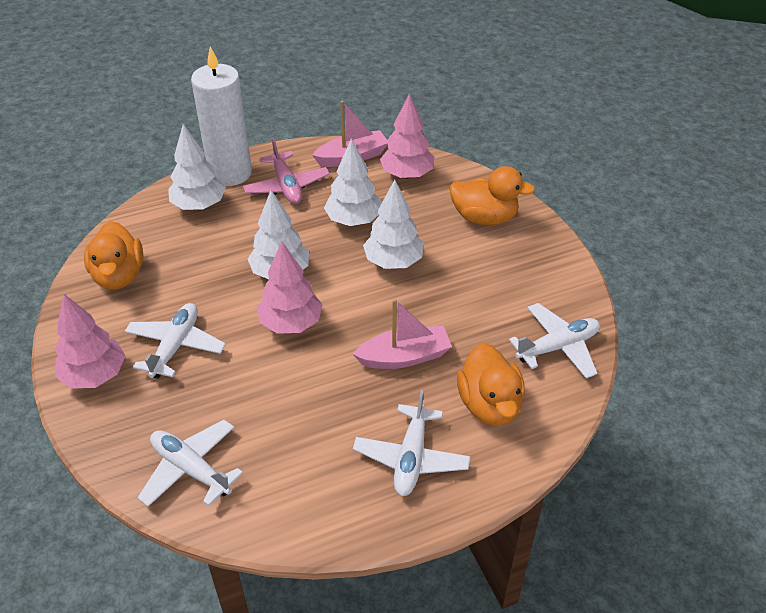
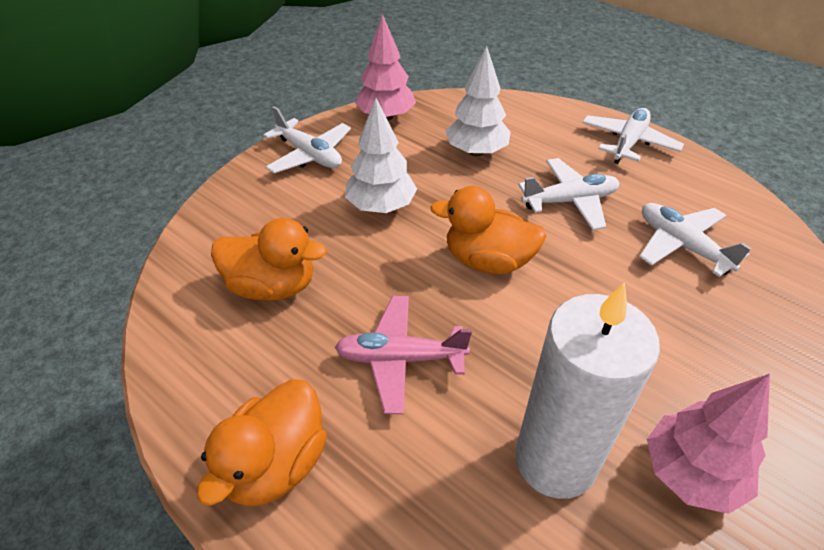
pink boat: [312,101,388,167] [353,299,452,369] = 2 -> none = 0
pink tree: [55,293,125,389] [257,242,323,334] [380,94,434,179] = 3 -> [355,14,416,121] [647,374,770,514] = 2
white tree: [168,124,226,210] [248,190,309,279] [324,138,381,226] [363,180,424,269] = 4 -> [345,98,417,213] [446,46,510,156] = 2

